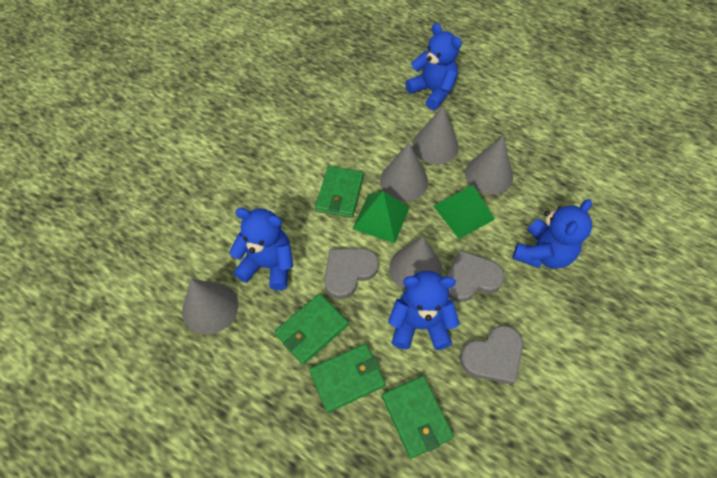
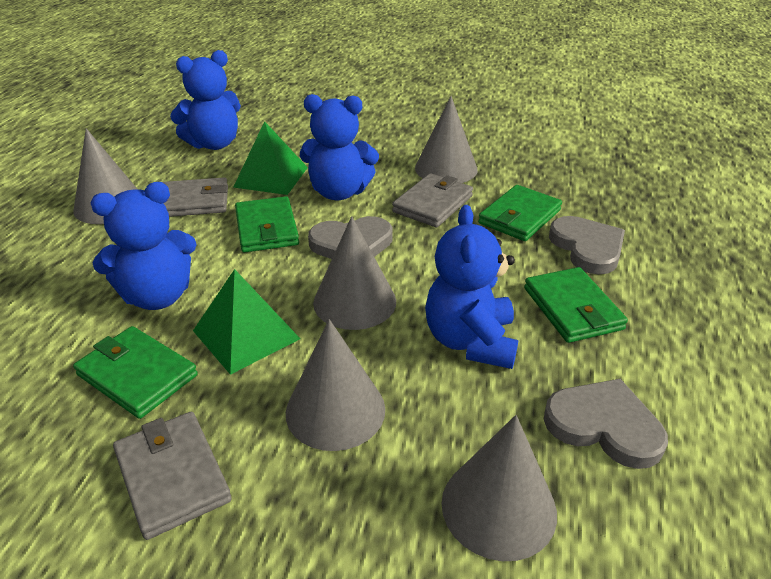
grey wallet: none = 0 -> [113,412,232,540] [163,177,228,217] [392,173,473,227] = 3

